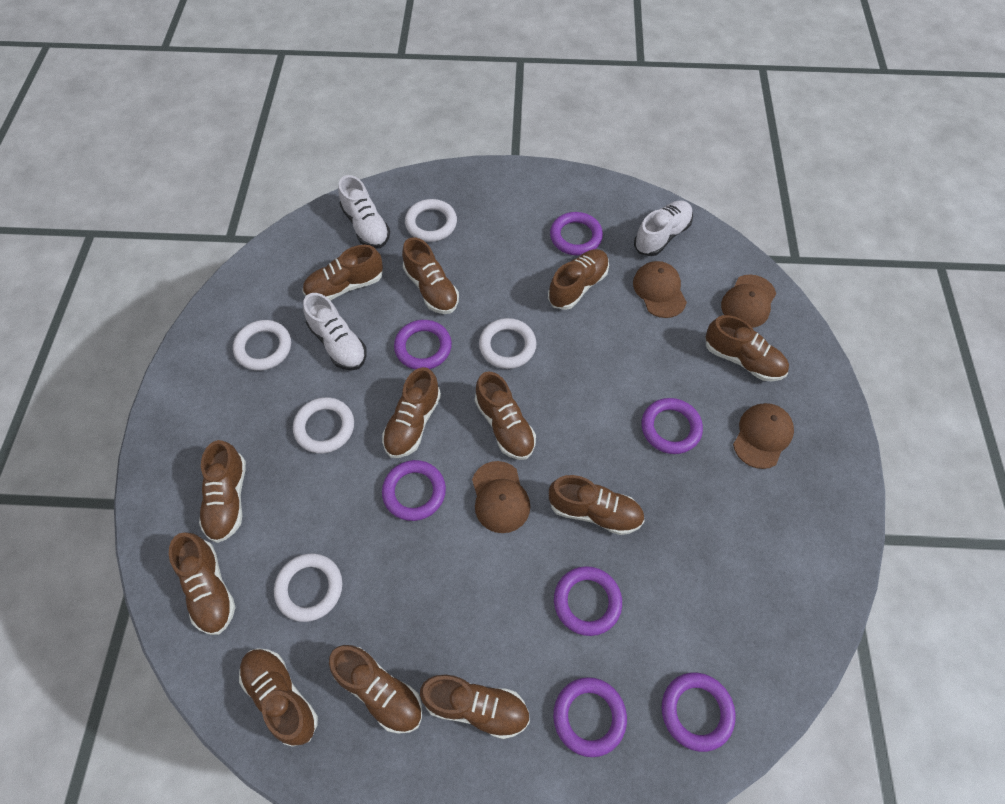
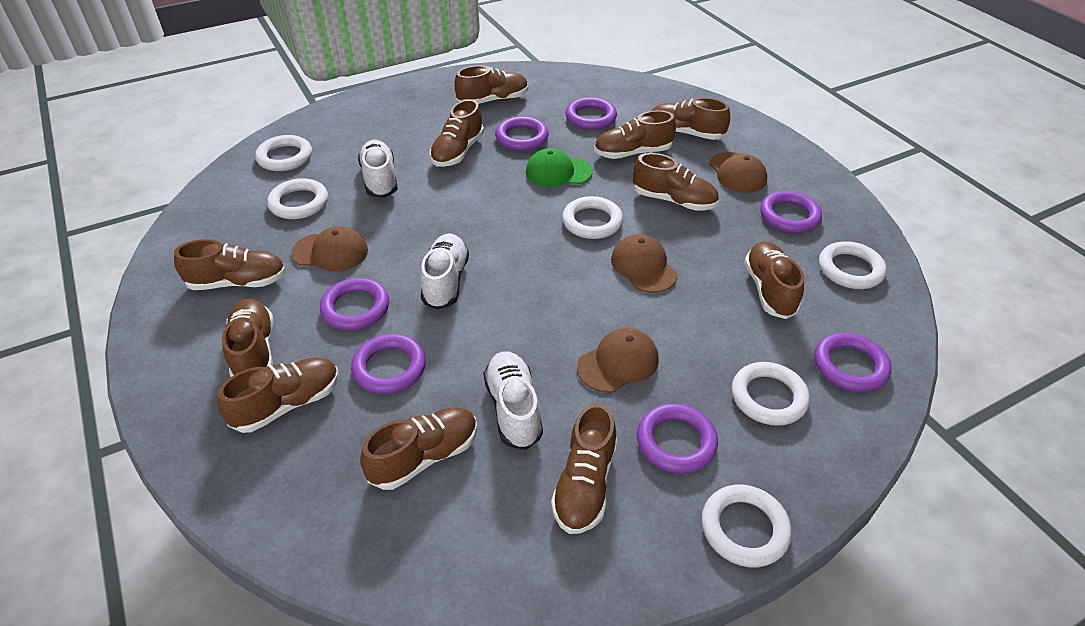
brown shoe: [169,532,236,635] [199,440,246,543] [239,648,318,747] [302,245,383,301] [329,645,422,734] [382,367,441,458] [402,237,459,314] [420,675,530,739] [475,371,536,460] [548,249,609,310] [549,475,645,535] [705,315,789,381] = 12 -> [174,239,286,290] [217,357,339,433] [222,299,273,377] [360,407,477,490] [430,99,484,167] [454,65,528,104] [551,403,617,534] [594,110,676,159] [633,153,719,211] [651,97,730,140] [744,241,804,319] = 11
green cap: none = 0 -> [526,148,593,187] = 1
white ring: [233,320,291,371] [274,554,342,622] [293,397,354,454] [405,199,457,242] [479,318,536,369] = 5 -> [255,135,312,171] [267,178,328,219] [562,196,623,239] [702,485,792,567] [732,362,810,426] [819,241,887,289] = 6

